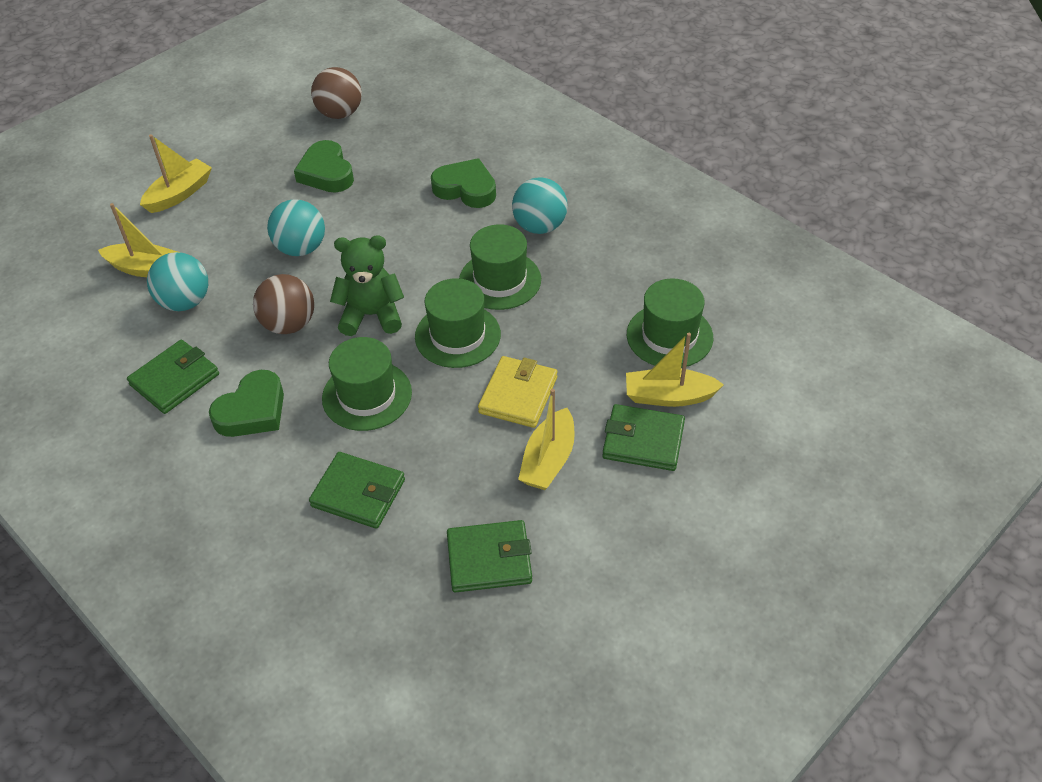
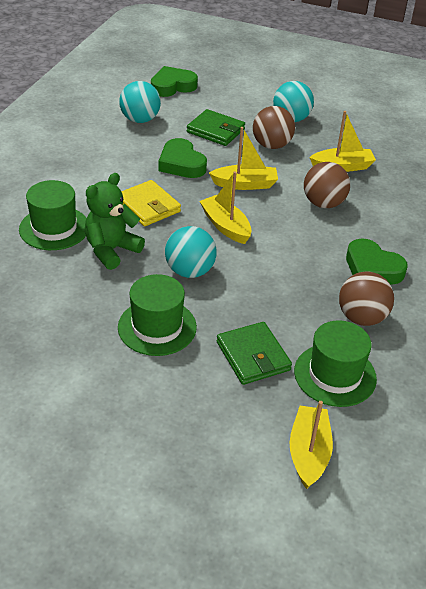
brown ball: [253,274,314,334] [311,67,362,119] = 2 -> [253,106,295,149] [304,162,350,208] [339,272,394,326] = 3
green hat: [322,337,412,431] [415,278,501,368] [459,224,541,310] [627,278,713,368] = 4 -> [19,180,87,250] [118,274,197,356] [294,320,377,407] = 3
green wallet: [127,340,219,414] [309,452,405,529] [447,520,532,592] [602,404,685,471] = 4 -> [187,109,245,146] [217,322,292,385] = 2

